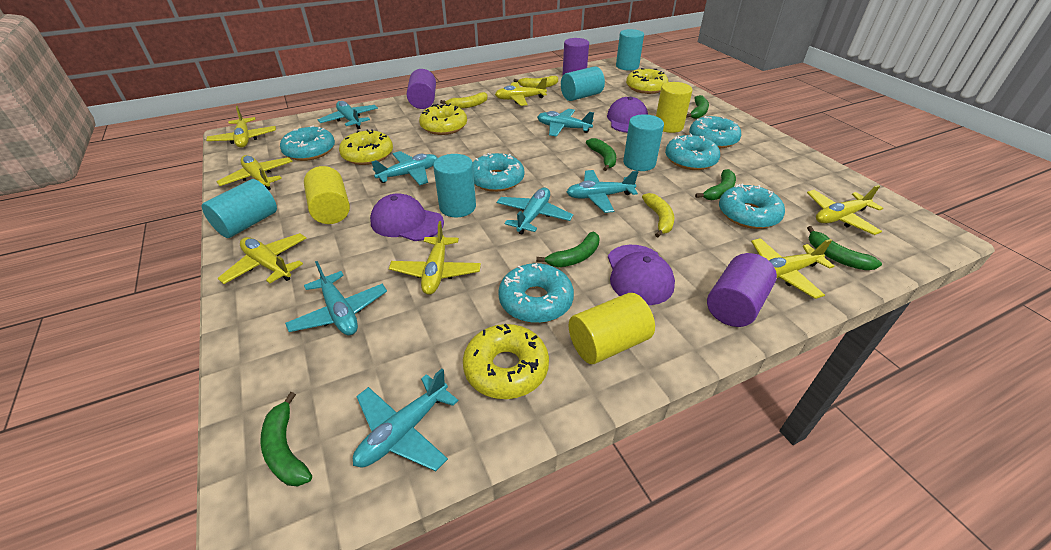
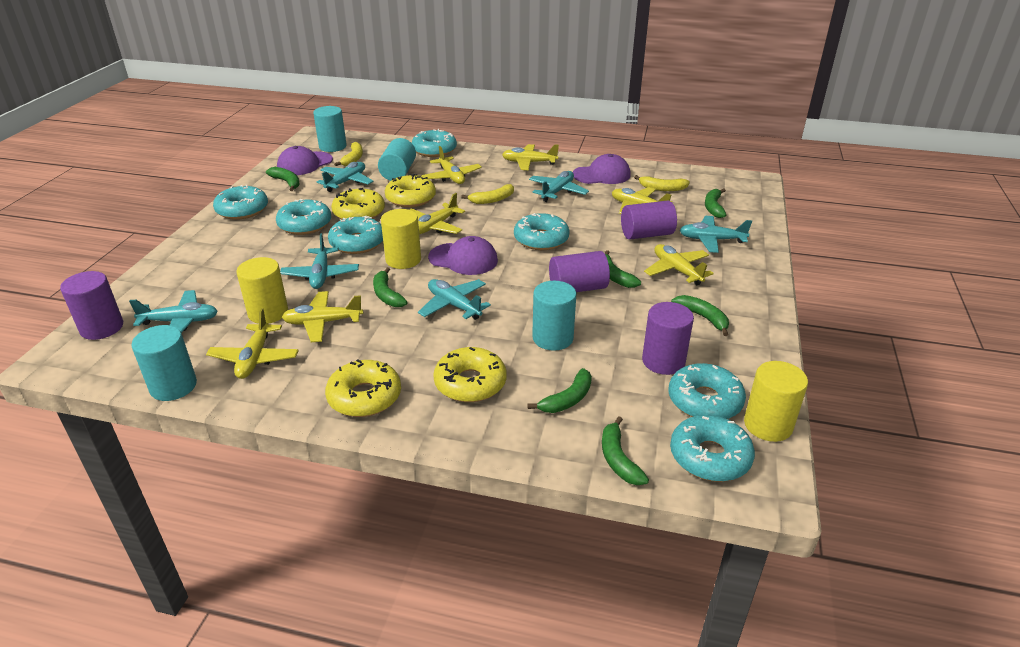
green banana: [260,392,312,486] [536,232,600,267] [586,138,616,171] [686,95,709,119] [695,169,736,200] [807,226,882,270] = 6 -> [266,167,300,191] [373,267,407,307] [527,368,592,413] [602,416,649,485] [605,250,641,288] [671,295,729,336] [705,188,726,218] = 7
purple cylinder: [407,69,436,109] [562,38,589,75] [707,253,777,327] = 3 -> [60,271,123,340] [549,251,610,292] [621,201,677,239] [642,302,694,375] = 4
turquoise cylinder: [202,179,277,238] [433,154,476,217] [561,66,605,101] [616,29,644,71] [623,114,664,171] = 5 -> [132,325,197,401] [313,106,347,152] [378,138,416,181] [532,281,577,351] = 4
turquoise donut: [280,125,335,161] [473,153,524,192] [498,263,574,323] [665,134,720,170] [689,116,741,148] [719,184,785,229] = 6 -> [213,185,268,220] [276,199,331,235] [328,216,383,254] [412,129,457,157] [514,213,570,250] [669,363,746,419] [670,415,755,482] = 7
turquoise plane: [285,261,387,335] [318,101,378,129] [353,369,459,471] [371,151,437,185] [497,188,573,235] [537,109,594,137] [567,170,638,213] = 7 -> [129,290,218,333] [280,233,359,289] [317,162,373,192] [418,279,491,320] [529,171,589,202] [680,216,752,253] = 6

